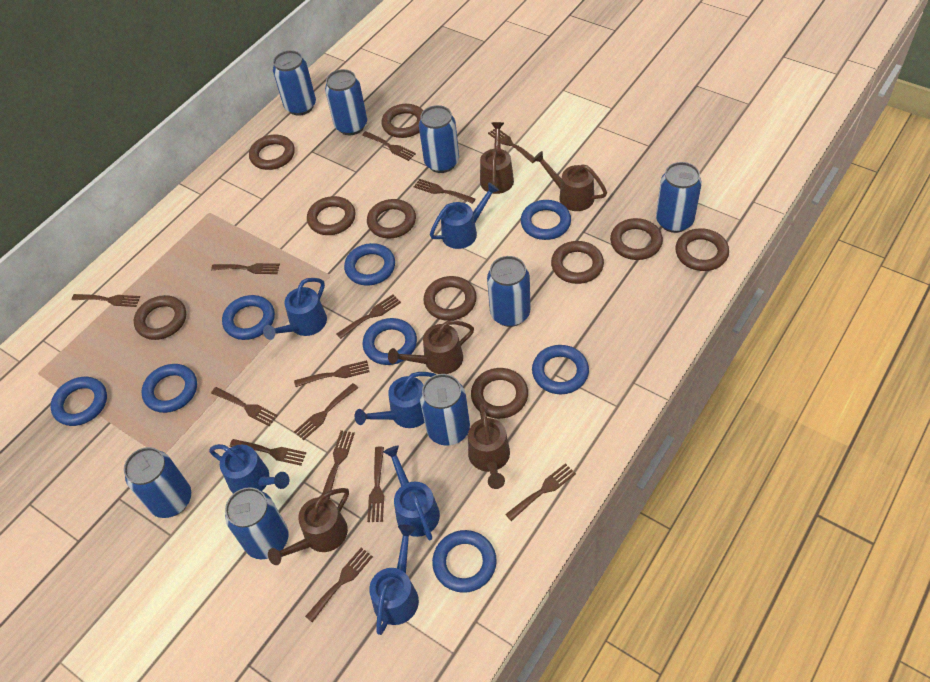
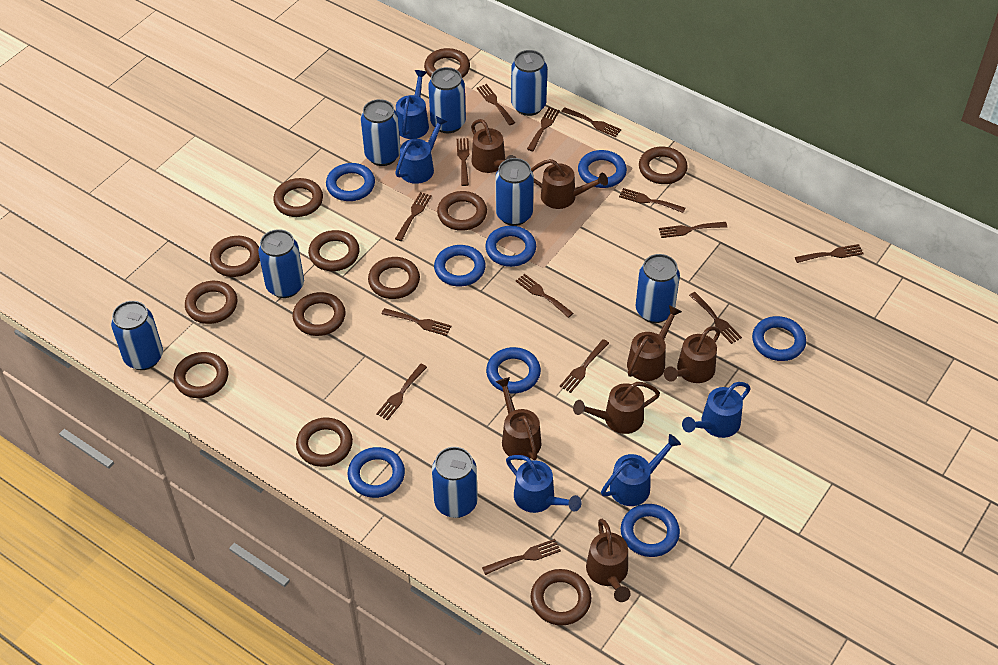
blue watering can: [209,444,289,494] [263,278,327,340] [355,372,437,428] [369,525,419,635] [384,445,440,540] [430,182,500,249] = 6 -> [395,116,448,184] [396,70,429,139] [506,455,582,513] [601,434,681,506] [682,382,751,438] = 5
brown ring: [134,295,186,340] [249,135,295,170] [307,196,356,235] [367,199,416,238] [382,104,423,138] [423,276,477,321] [471,368,528,419] [551,241,604,284] [610,218,663,260] [675,228,729,271] = 10 -> [174,352,228,398] [185,281,237,324] [210,236,260,277] [273,178,323,217] [293,292,346,336] [296,418,353,467] [308,230,360,271] [368,257,420,299] [424,48,470,78] [437,191,487,231] [530,569,591,626] [639,147,688,184] = 12
brown watering can: [268,488,349,565] [388,320,474,374] [468,405,510,489] [480,122,514,194] [532,151,607,211] = 5 -> [471,119,516,173] [496,377,541,460] [531,159,608,209] [573,382,660,434] [586,519,630,602] [627,305,682,381] [664,326,720,383] = 7

